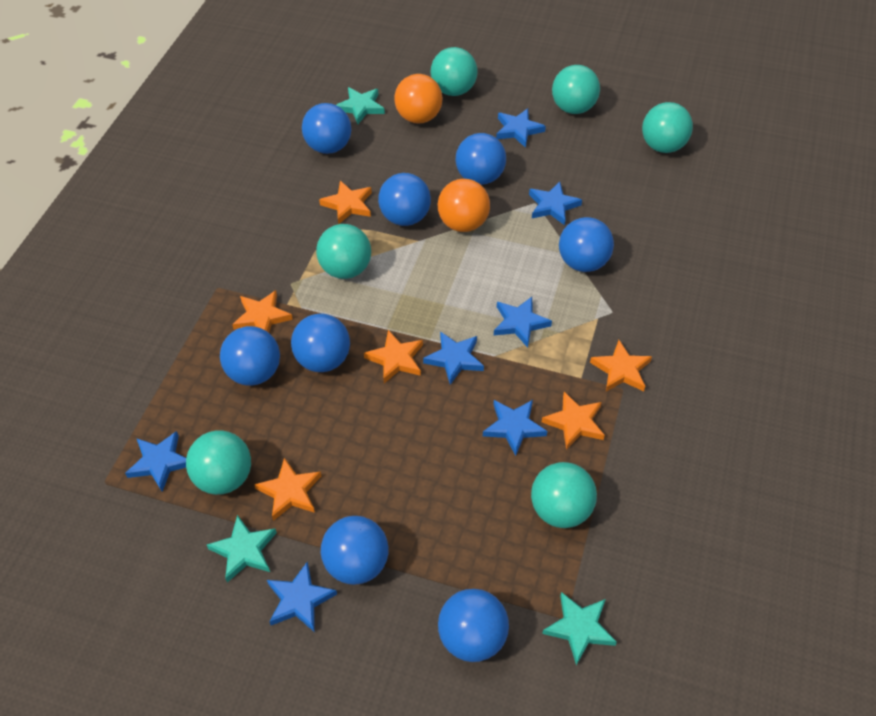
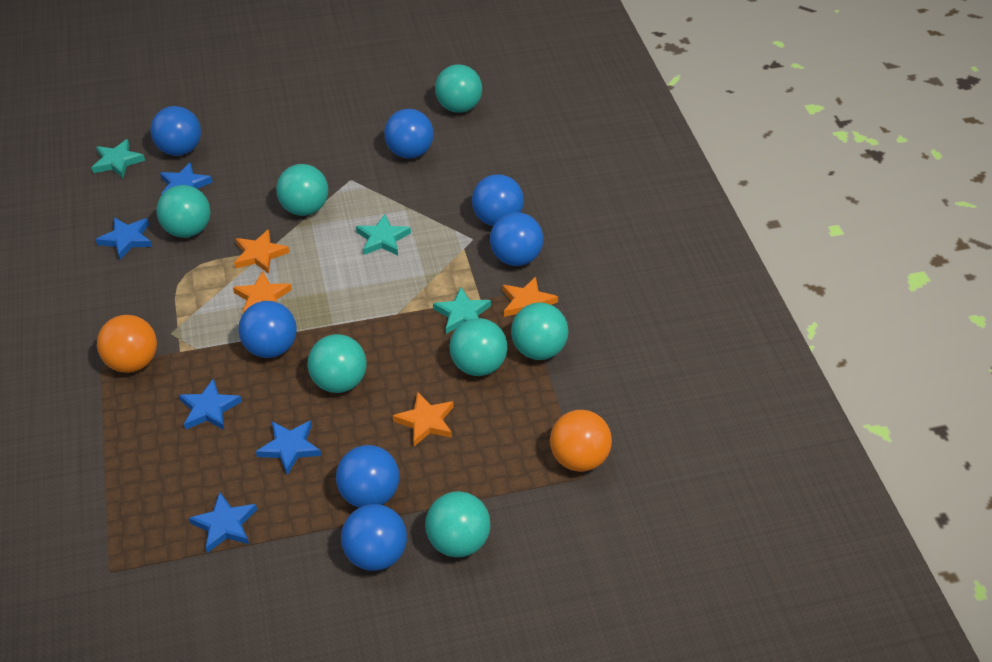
blue ball: [220,326,280,386] [291,314,350,372] [302,103,351,154] [321,516,389,585] [378,173,431,226] [438,589,509,662] [456,133,506,185] [559,217,614,272] = 8 -> [150,106,201,156] [238,301,297,358] [336,445,399,508] [341,504,407,571] [384,109,434,158] [472,174,524,226] [490,212,543,266] = 7
blue star: [125,431,186,492] [267,562,337,632] [423,331,484,385] [483,400,547,456] [494,297,552,348] [496,108,546,148] [529,182,582,225] = 7 -> [96,218,152,260] [160,162,212,195] [179,378,242,430] [189,492,257,553] [256,421,321,475] = 5
orange star: [232,290,293,333] [254,458,321,521] [319,181,372,224] [364,330,423,383] [542,392,605,450] [590,340,652,392] = 6 -> [233,271,292,313] [234,229,290,274] [393,392,454,446] [503,277,558,317] = 4
turquoise ball: [186,430,251,495] [316,224,371,279] [431,47,478,96] [531,462,597,528] [552,65,600,114] [642,102,693,153] = 6 -> [156,185,210,238] [276,164,328,216] [308,334,367,393] [425,491,491,557] [435,64,482,113] [450,318,507,376] [511,303,568,360] = 7

